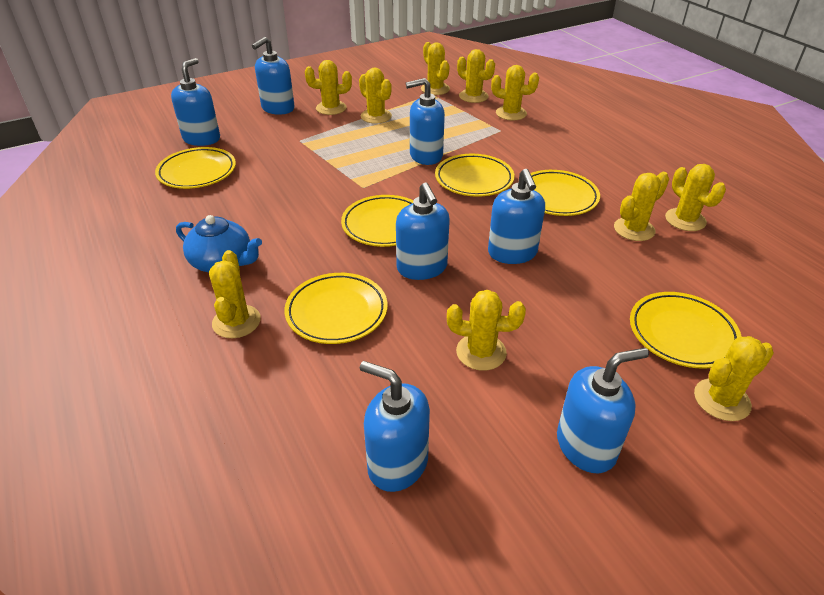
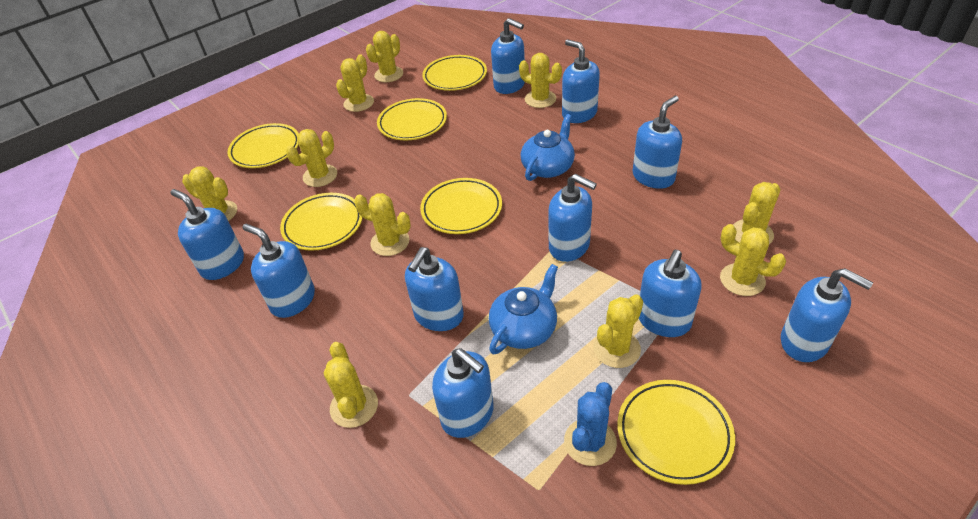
blue cactus: none = 0 -> [564,382,617,466] = 1
blue soap dispenser: [171,58,220,146] [252,37,295,115] [360,361,430,492] [396,183,450,280] [406,78,445,165] [488,169,545,264] [557,348,649,473] = 7 -> [170,189,244,280] [242,224,315,318] [405,247,464,331] [432,348,494,438] [491,18,525,94] [548,174,597,262] [562,39,600,123] [633,96,682,189] [639,250,702,337] [781,268,873,362] = 10
blue teapot: [176,215,262,272] = 1 -> [489,264,558,355] [521,114,575,181] = 2

